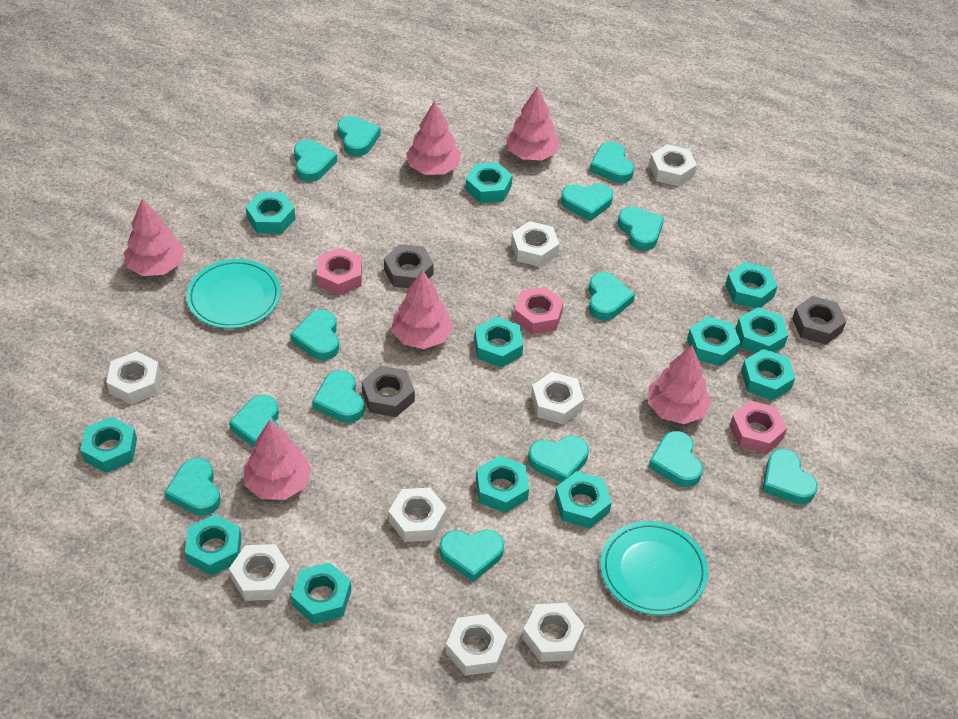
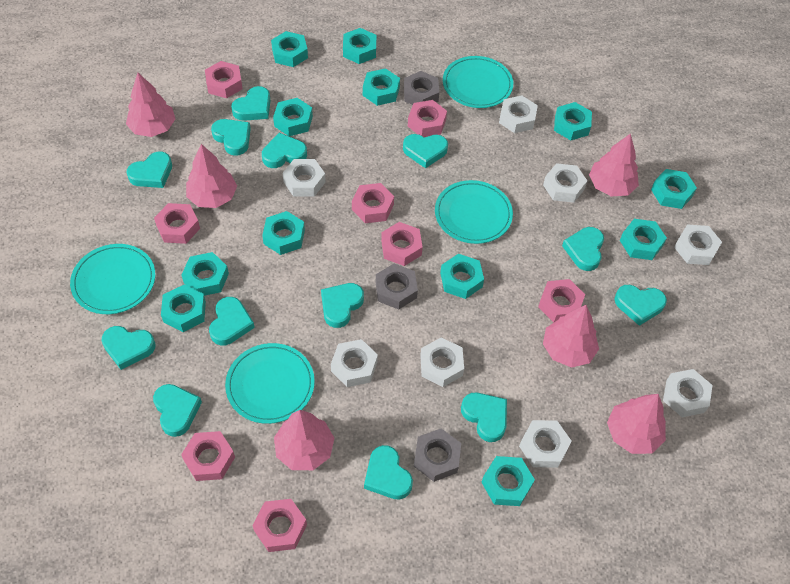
pink nut: [317,248,362,295] [514,287,564,334] [730,401,787,454] = 3 -> [154,203,200,244] [181,431,235,481] [205,61,243,98] [252,499,307,552] [352,183,394,223] [381,222,423,266] [408,100,447,137] [538,279,585,322] = 8
turquoise heart: [165,458,221,516] [229,395,279,447] [290,310,339,360] [294,140,337,182] [312,370,364,423] [337,116,381,157] [440,529,504,582] [528,436,589,483] [561,184,613,221] [589,142,634,183] [589,272,635,321] [618,207,664,251] [648,431,703,487] [762,449,817,504] = 14 -> [101,326,156,370] [127,152,172,188] [153,384,202,437] [209,297,255,346] [211,119,251,156] [231,86,270,121] [262,133,307,168] [321,283,364,328] [364,445,413,500] [403,134,448,168] [461,393,507,442] [562,227,604,271] [614,285,667,326] = 13
turquoise plate: [186,259,281,329] [601,521,708,615] = 2 -> [70,244,155,314] [225,343,315,424] [435,180,513,244] [443,56,513,108] = 4

